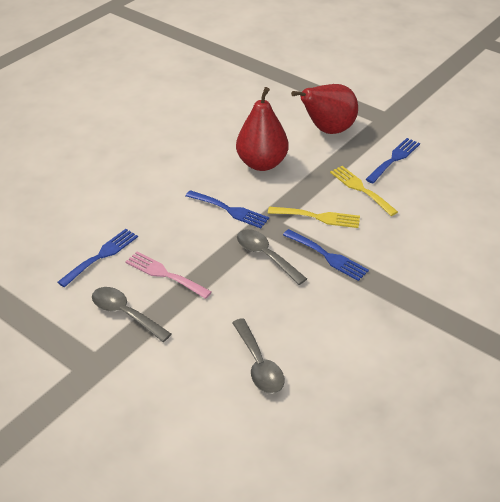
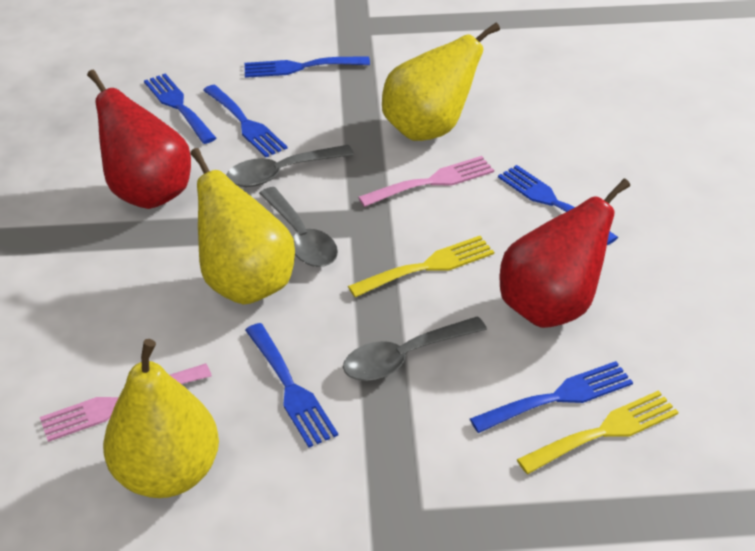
blue fork: [57,229,138,287] [186,190,269,228] [283,229,369,281] [365,138,420,183] = 4 -> [144,73,216,144] [203,85,288,157] [244,56,370,78] [245,323,338,448] [470,361,633,433] [498,165,618,245] = 6
pink fork: [125,251,212,299] = 1 -> [40,363,212,442] [358,156,494,207] = 2
yellow pear: none = 0 -> [103,339,219,498] [190,148,295,305] [382,23,500,141] = 3

